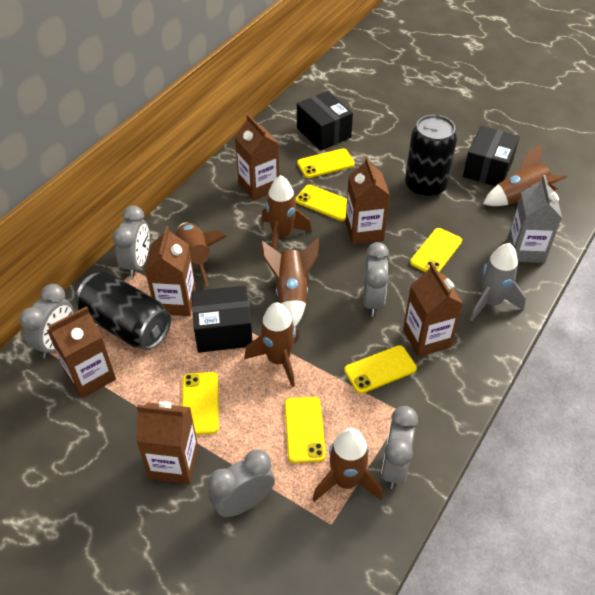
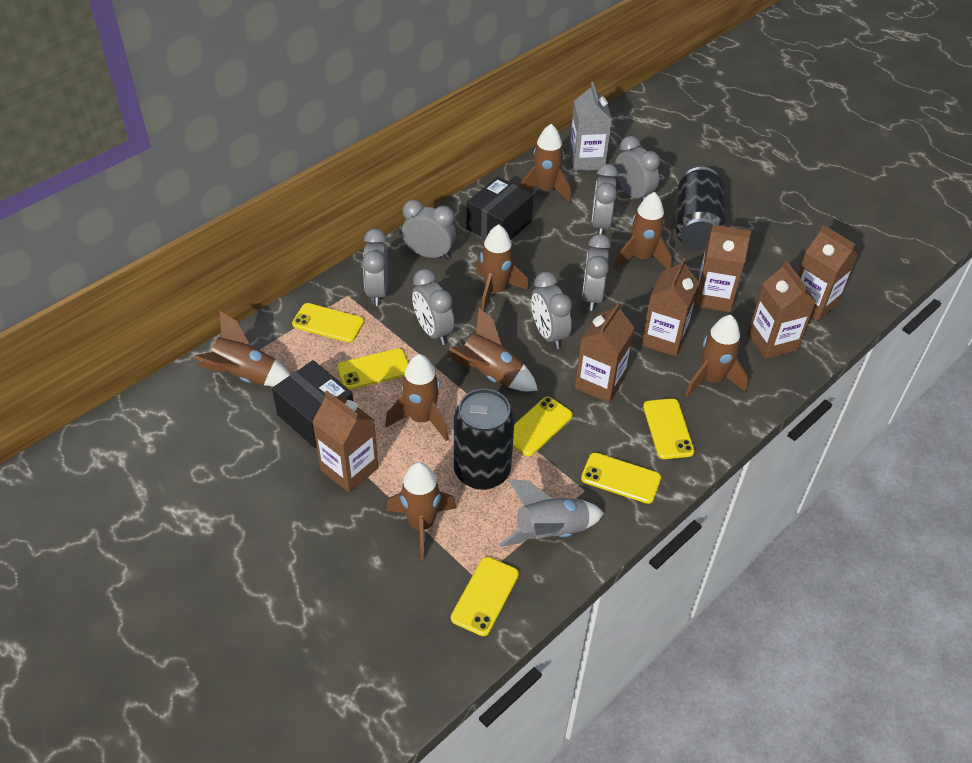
black box: [191,286,253,353] [297,91,353,151] [463,126,520,186] = 3 -> [272,360,353,448] [466,176,533,240] = 2
brown rocket: [176,223,226,287] [244,302,299,387] [261,175,312,250] [261,238,319,327] [313,428,382,502] [483,143,567,206] = 6 -> [194,311,290,386] [385,354,448,441] [386,462,456,560] [447,308,538,391] [476,224,529,311] [520,124,571,203] [614,192,672,269] [685,315,749,397] = 8
grey clock: [19,284,74,358] [113,206,150,277] [208,450,275,517] [363,242,389,317] [381,406,418,489] = 5 -> [362,229,388,306] [402,200,456,259] [412,269,454,345] [531,272,572,349] [582,234,611,311] [592,164,618,235] [615,136,660,201] = 7

